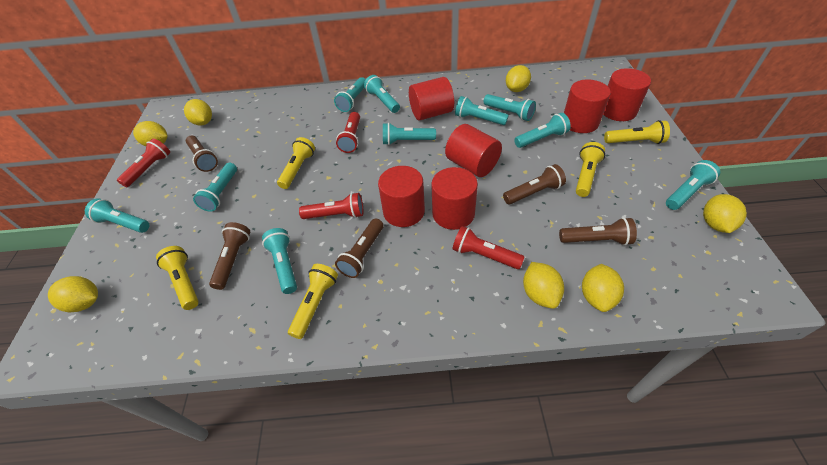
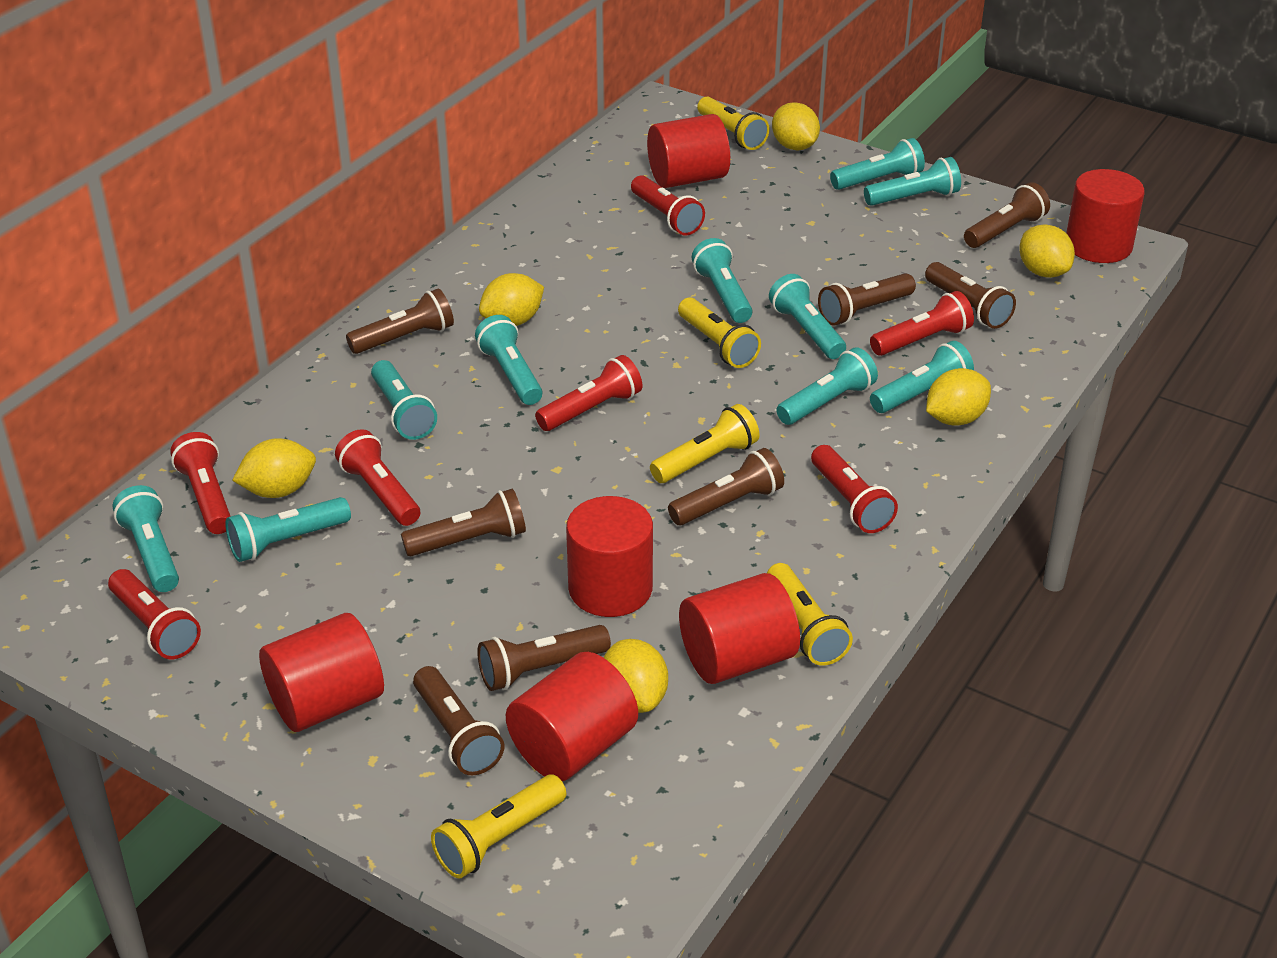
brown flashlight: [186,136,218,172] [209,222,250,290] [335,219,384,278] [503,164,566,204] [559,217,637,246] = 5 -> [346,289,454,354] [401,489,526,556] [413,666,504,775] [477,625,611,691] [668,448,784,525] [818,273,916,326] [925,262,1016,329] [964,182,1050,248] = 8
red flashlight: [117,138,170,187] [299,193,363,219] [336,112,360,153] [452,226,524,269] = 4 -> [108,569,201,659] [170,432,231,534] [335,429,420,526] [535,355,642,431] [631,175,705,235] [811,445,898,533] [870,291,974,356] = 7
yellow lemon: [48,276,98,312] [133,121,167,146] [184,99,212,125] [506,65,531,92] [523,262,564,309] [582,264,624,312] [703,194,747,233] = 7 -> [232,438,316,498] [479,273,544,326] [603,639,668,713] [772,102,820,150] [926,368,991,426] [1019,224,1075,278] = 6

